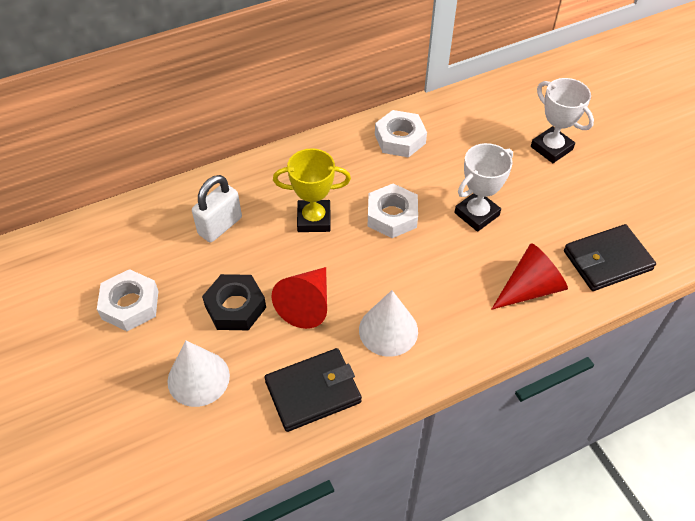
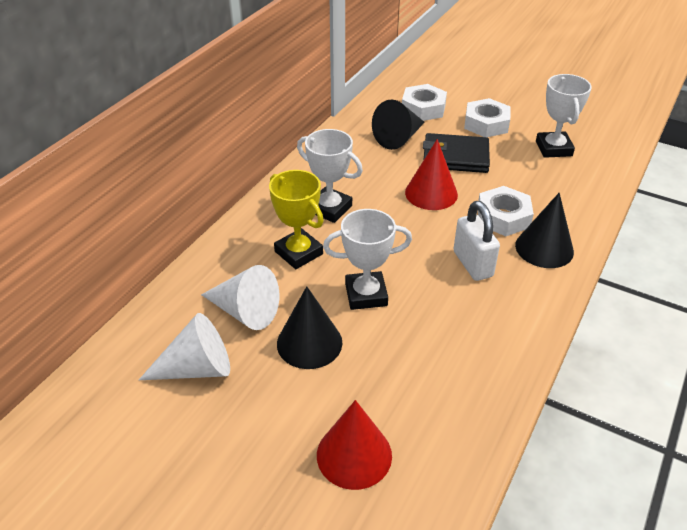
black cone: none = 0 -> [277,286,342,369] [372,99,425,150] [515,193,574,268] = 3
black nut: [202,274,266,330] = 1 -> none = 0
black wallet: [265,348,362,432] [564,224,656,291] = 2 -> [423,133,490,173] = 1
white trophy: [455,143,513,232] [531,78,594,163] = 2 -> [297,129,363,223] [323,209,412,310] [536,74,592,158] = 3

